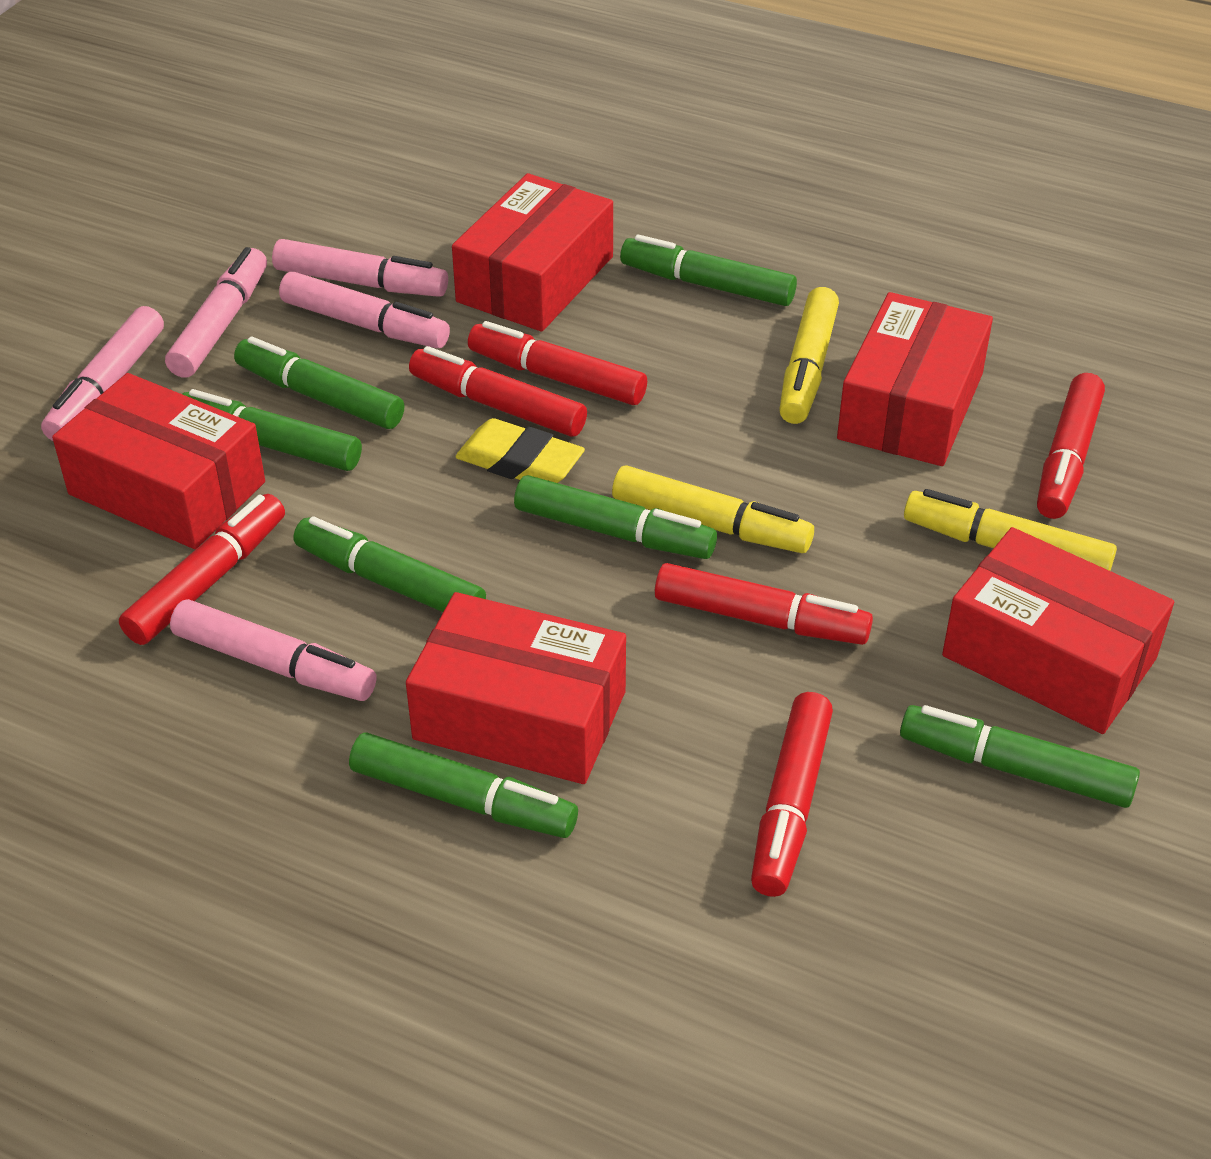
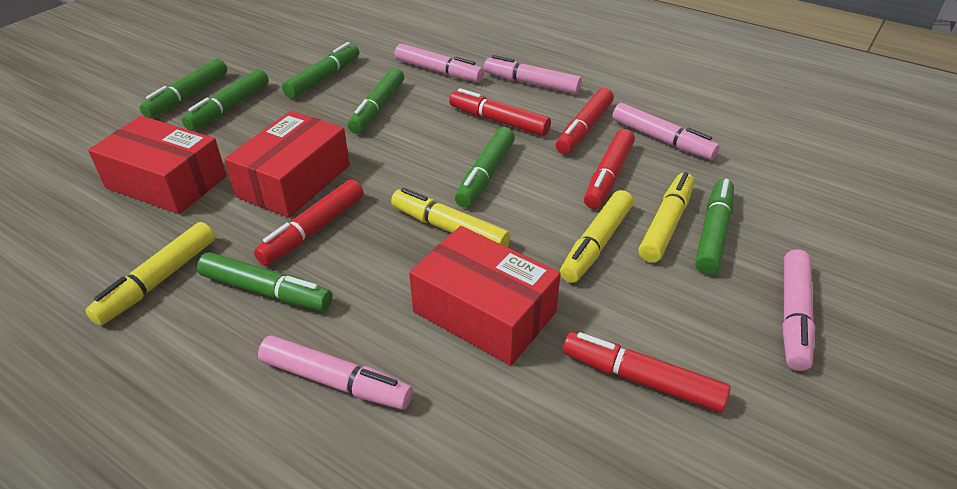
red box: [52,373,265,549] [406,592,626,784] [452,173,613,332] [837,292,993,466] [942,527,1174,734] = 5 -> [88,116,227,214] [224,111,350,218] [409,226,561,366] = 3
red marker: [119,494,285,645] [409,346,587,437] [468,321,647,405] [655,563,873,645] [751,692,833,897] [1037,373,1105,519] = 6 -> [254,179,363,265] [449,88,551,136] [556,88,614,154] [563,332,731,412] [584,129,635,209] = 5
yellow eraser: [455,418,585,483] = 1 -> none = 0
yellow marker: [612,465,814,553] [779,287,839,424] [904,489,1117,571] = 3 -> [86,222,215,325] [391,188,510,247] [560,190,633,283] [639,172,695,263] = 4

